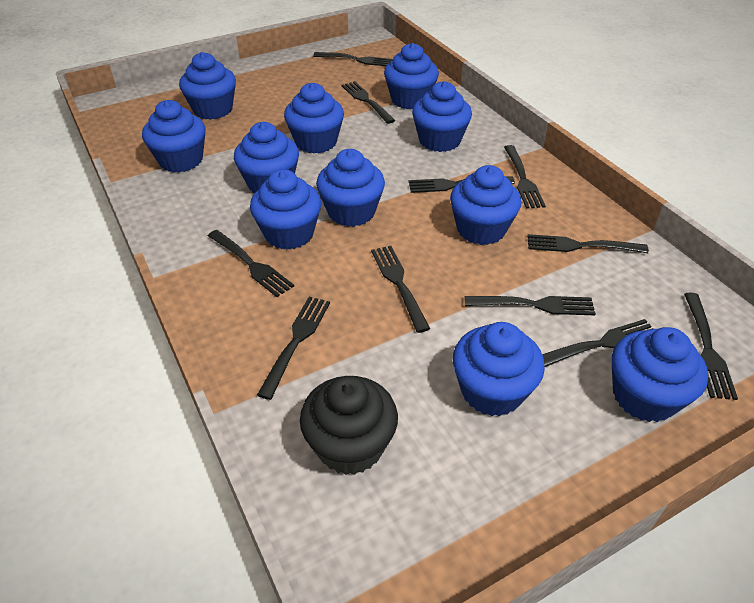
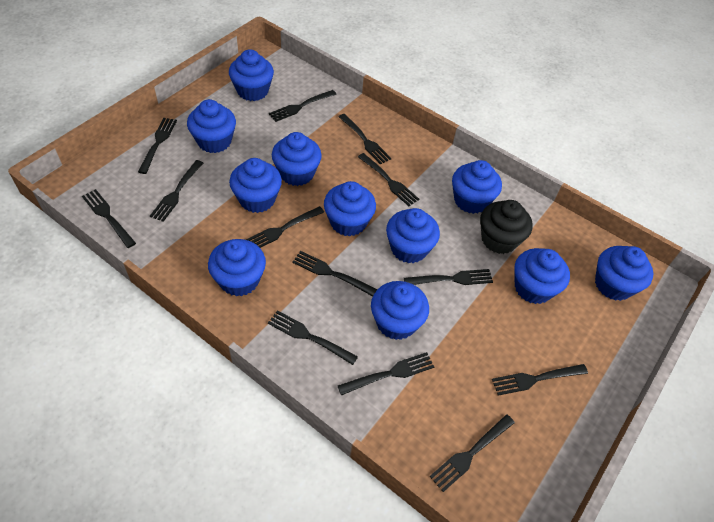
black fork: [208,230,294,297] [257,296,330,400] [313,52,393,66] [341,81,395,124] [371,246,430,333] [409,177,515,193] [464,296,596,315] [504,145,546,209] [527,234,649,253] [542,319,654,367] [684,293,738,400] = 11 -> [82,189,136,248] [138,118,177,174] [150,160,203,222] [246,206,324,248] [268,310,358,365] [269,90,337,122] [292,251,378,296] [338,352,434,396] [339,114,391,164] [358,153,419,206] [404,269,493,285] [430,414,515,492] [492,364,588,396] = 13

